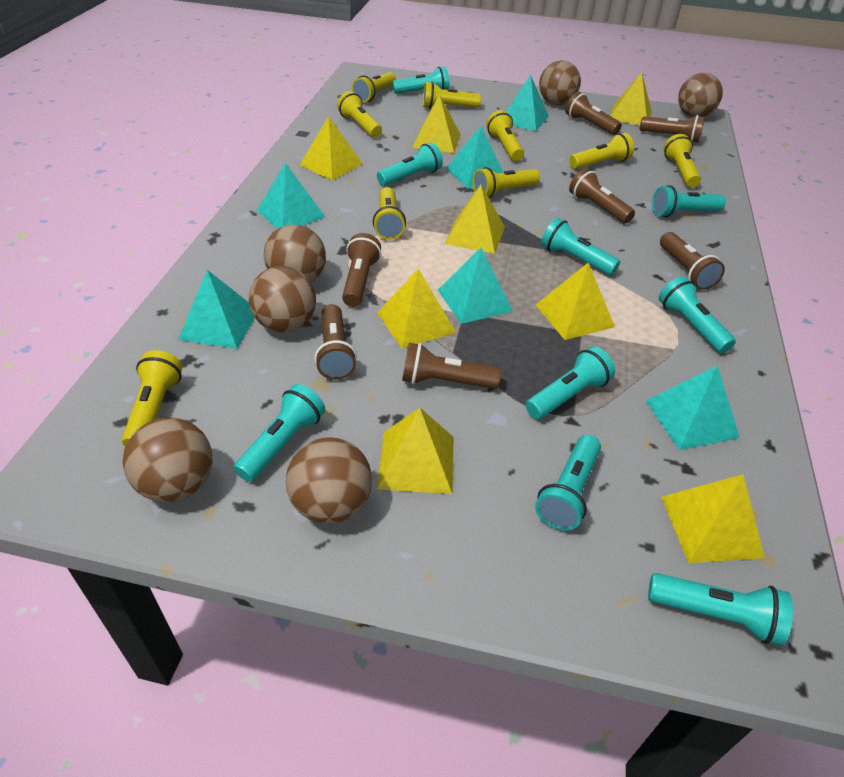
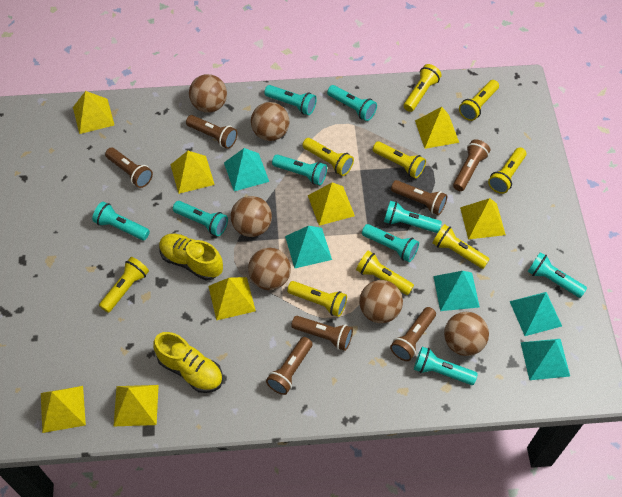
turquoise pyramid: [178,270,255,349] [257,163,325,229] [438,248,513,324] [446,126,503,189] [506,75,549,131] [646,365,740,450] = 6 -> [224,148,269,191] [285,226,332,268] [433,271,480,311] [510,292,562,336] [521,339,570,380] = 5
yellow shoe: none = 0 -> [153,332,223,393] [159,234,223,280] = 2

